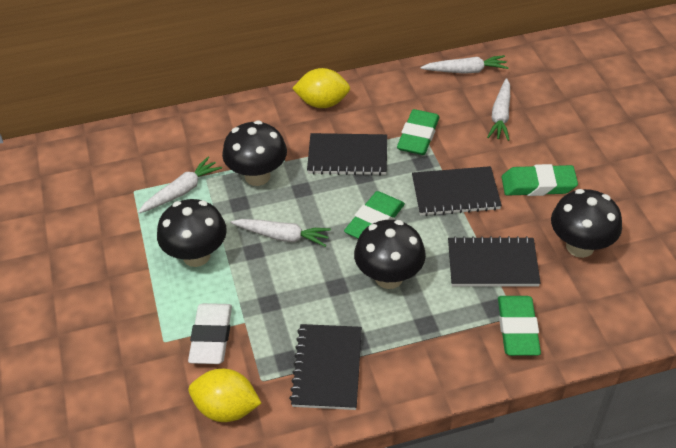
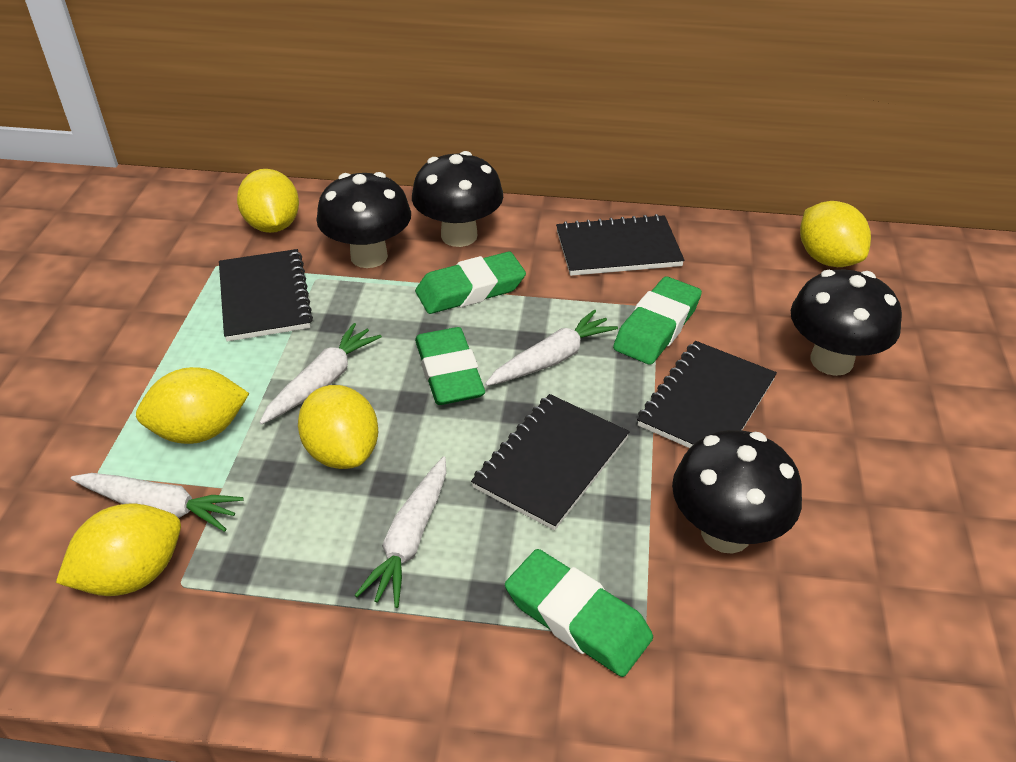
white eraser: [188,303,232,364] = 1 -> none = 0
yellow lemon: [189,369,261,422] [292,68,350,108] = 2 -> [56,504,181,596] [136,367,249,444] [237,169,299,233] [298,385,378,469] [800,201,871,267] = 5

